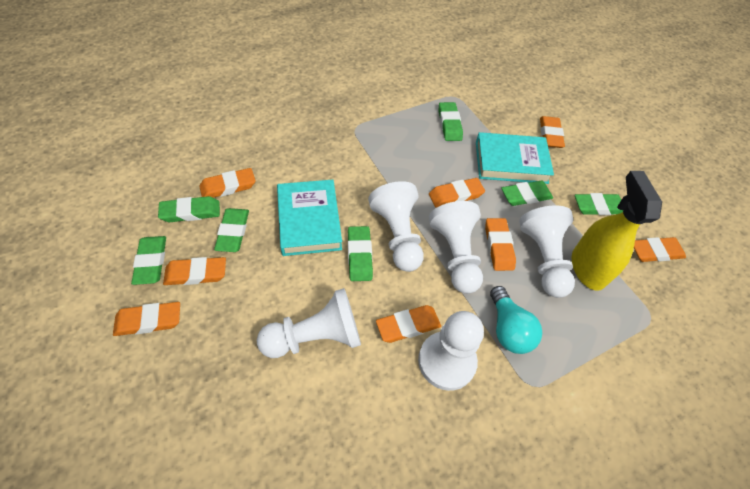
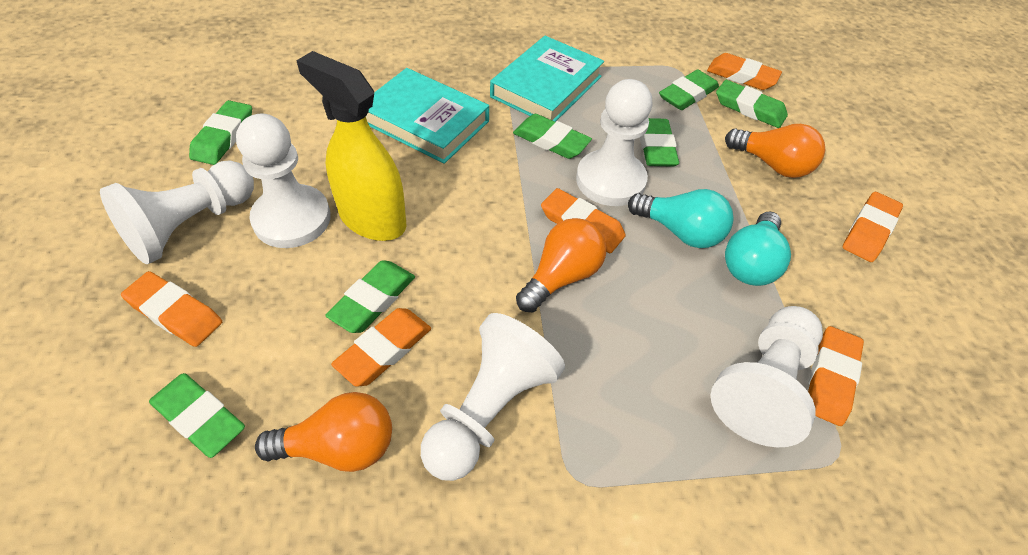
orange eraser: [113,302,180,336] [163,257,226,285] [199,168,256,198] [376,305,441,343] [429,178,485,208] [485,218,516,271] [540,116,565,148] [634,237,686,262] = 8 -> [121,271,222,347] [331,308,431,387] [541,188,626,253] [707,53,782,90] [808,326,864,426] [843,192,903,262] = 6
orange light bulb: none = 0 -> [255,392,392,472] [516,218,607,312] [725,124,825,178] = 3
turquoise light bulb: [490,286,542,354] = 1 -> [628,189,734,248] [725,211,791,286] = 2

